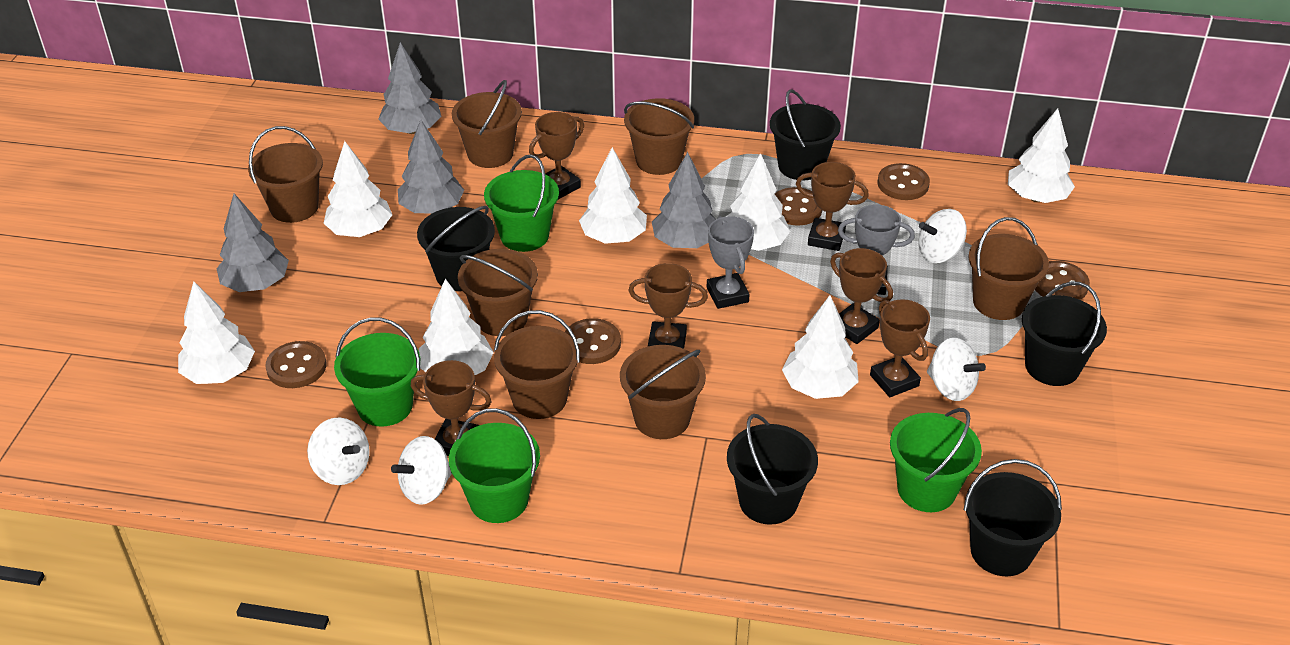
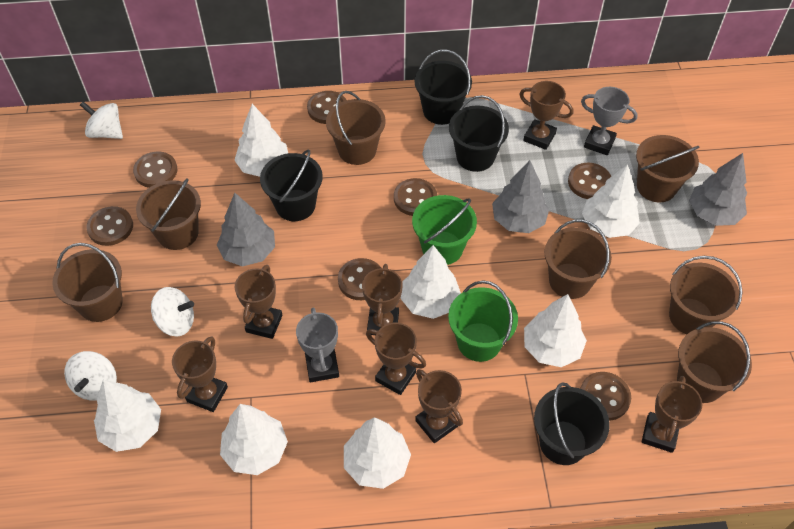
black bucket: [417,206,495,291] [727,414,818,525] [770,90,841,180] [964,459,1062,576] [1022,281,1107,386] = 5 -> [260,150,323,221] [414,50,472,125] [449,95,509,172] [534,383,610,465] = 4
brown button: [266,341,326,388] [565,318,621,364] [775,187,822,226] [878,163,930,200] [1035,261,1090,300] = 5 -> [86,206,133,246] [133,152,177,188] [307,91,346,124] [338,258,381,300] [394,178,437,216] [568,163,611,199] [580,372,631,421] = 7
brown trophy: [411,360,492,456] [529,112,584,199] [628,263,708,349] [796,162,869,251] [830,248,893,344] [870,299,930,397] = 6 -> [172,336,228,412] [235,265,282,339] [362,264,402,335] [366,323,426,395] [415,369,463,443] [519,81,573,150] [642,376,702,453] = 7
green bucket: [334,317,420,427] [449,408,540,523] [484,154,559,252] [890,408,982,512] = 4 -> [412,195,477,265] [448,281,518,362] = 2
grey tree: [216,194,289,292] [378,42,441,134] [398,119,464,214] [652,152,716,248] = 4 -> [217,193,275,266] [492,160,549,233] [689,153,747,226] = 3
white spinning top: [307,417,370,485] [391,436,452,505] [919,209,967,263] [927,338,986,401] = 4 -> [64,351,117,401] [80,101,123,139] [151,287,194,337] = 3

